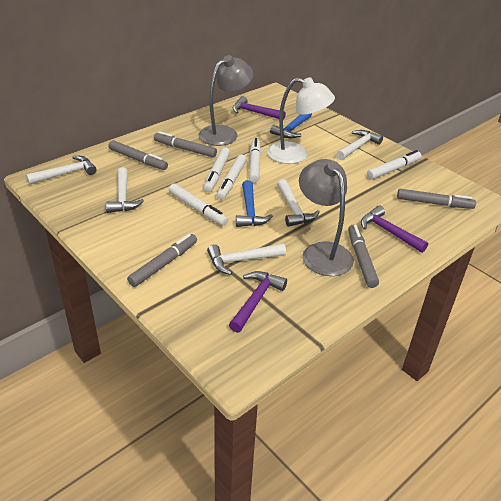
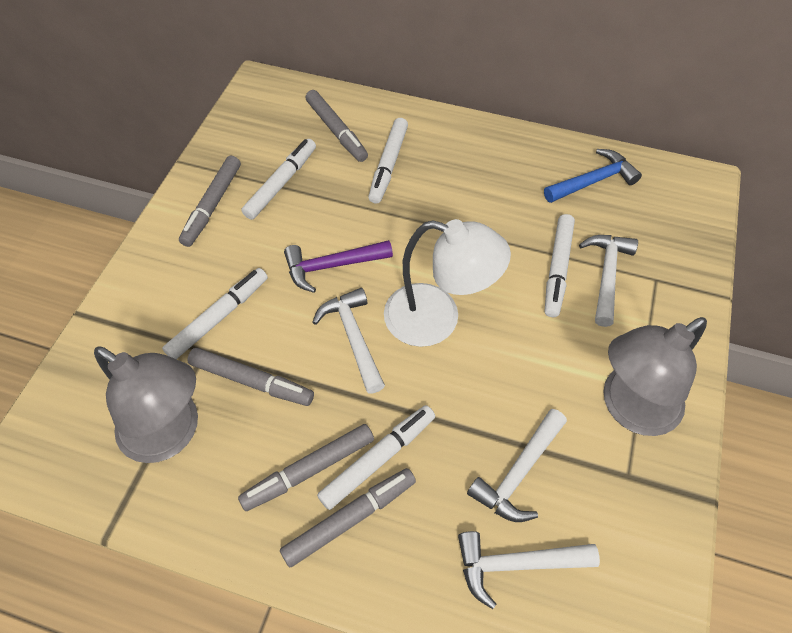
blue hammer: [236,180,273,227] [270,113,312,138] = 2 -> [544,149,642,203] = 1
purple hammer: [229,271,287,333] [233,96,286,120] [361,206,428,253] = 3 -> [284,240,393,293] = 1
white hammer: [26,156,97,185] [106,167,144,213] [207,243,286,275] [277,179,320,227] [336,130,383,160] = 5 -> [312,288,385,394] [458,531,600,609] [467,409,567,522] [579,235,638,327] = 4

